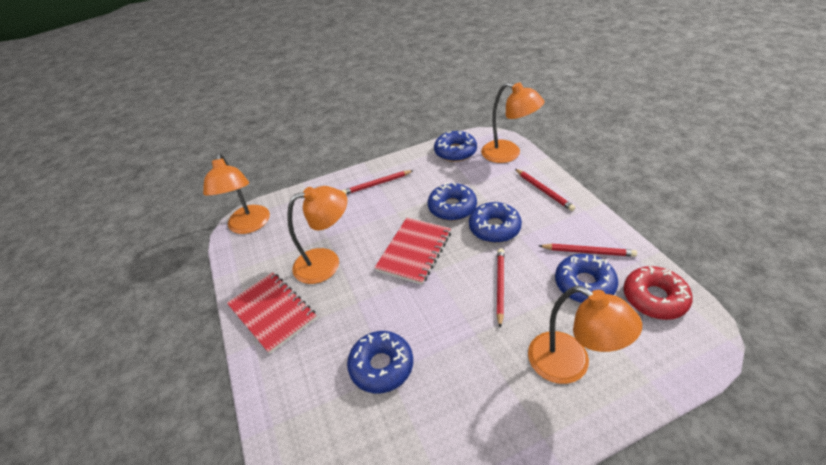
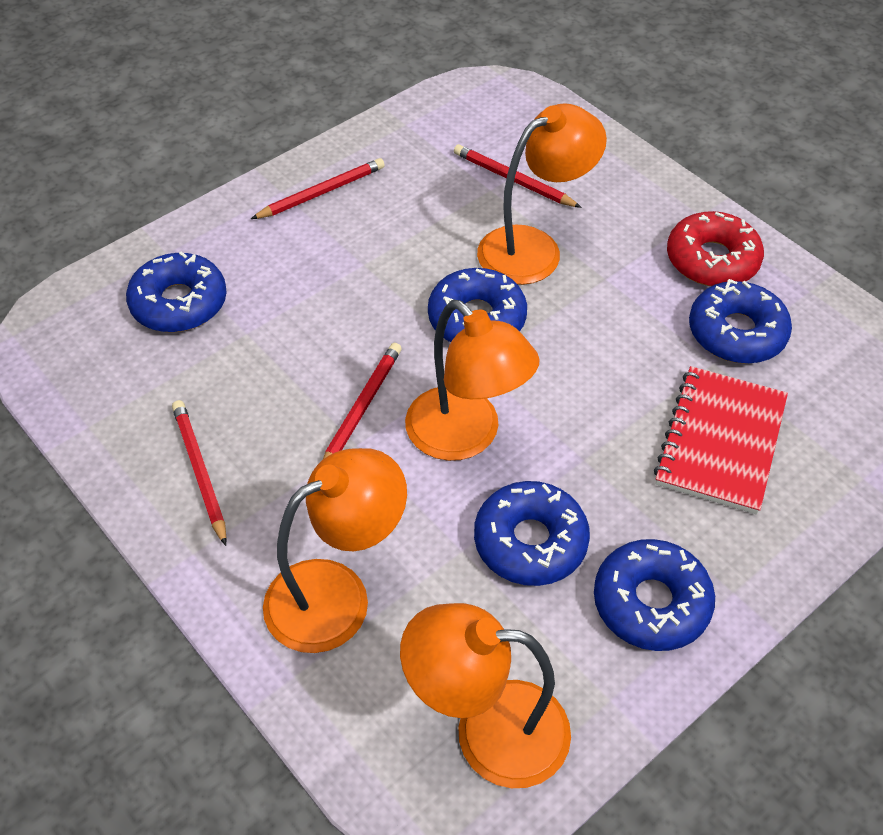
red notebook: [227,272,317,354] [374,218,451,285] = 2 -> [654,366,788,514] = 1

